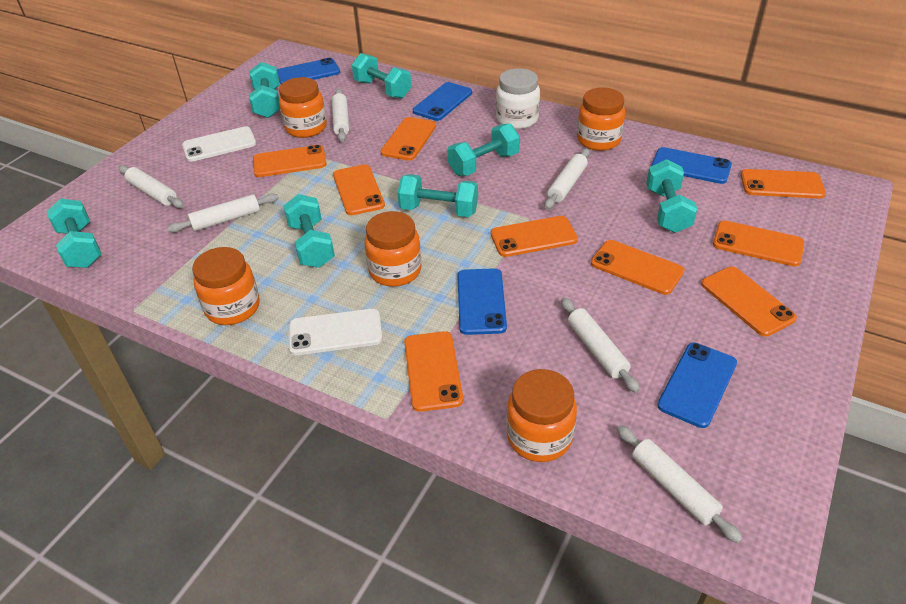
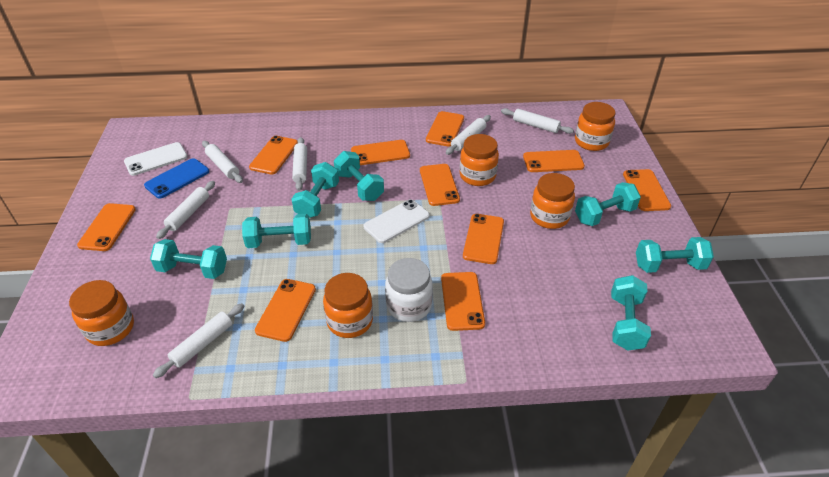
blue phone: [277,58,340,84] [413,82,472,121] [457,268,507,335] [652,147,732,184] [657,342,737,428] = 5 -> [144,158,209,199] = 1
orange phone: [253,145,326,177] [333,164,385,215] [380,117,436,161] [404,331,463,412] [491,216,578,257] [591,240,685,295] [701,266,797,337] [713,221,804,266] [741,169,826,199] = 9 -> [77,203,136,251] [249,136,298,174] [255,279,316,342] [351,140,410,165] [420,164,460,206] [426,111,464,147] [441,272,485,331] [463,214,504,264] [523,150,585,172] [623,169,671,211] = 10

